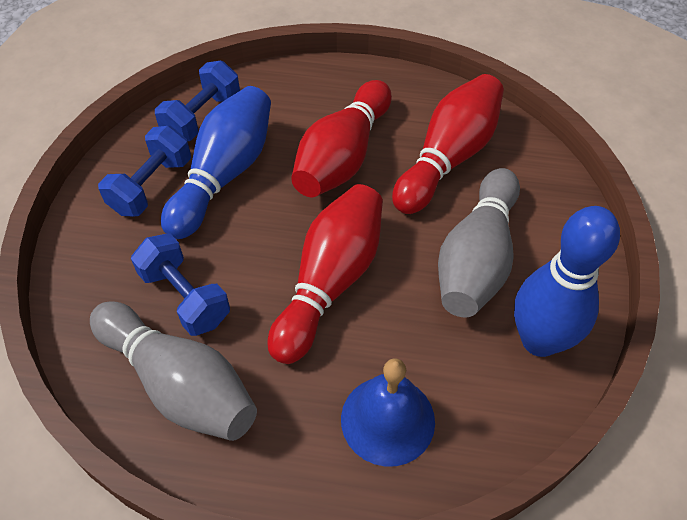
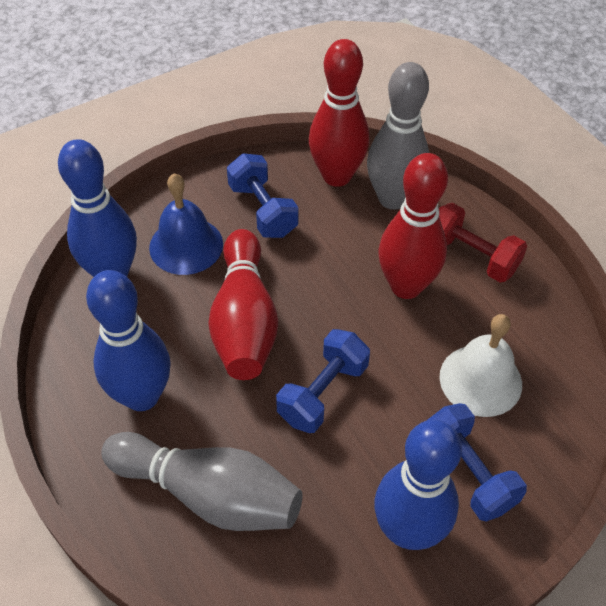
blue bowling pin: [161,86,271,239] [514,206,620,357] = 2 -> [58,139,137,277] [86,270,171,411] [374,420,462,550] = 3
red dumbbell: none = 0 -> [439,203,527,282] = 1
white bell: none = 0 -> [440,314,522,417] = 1

